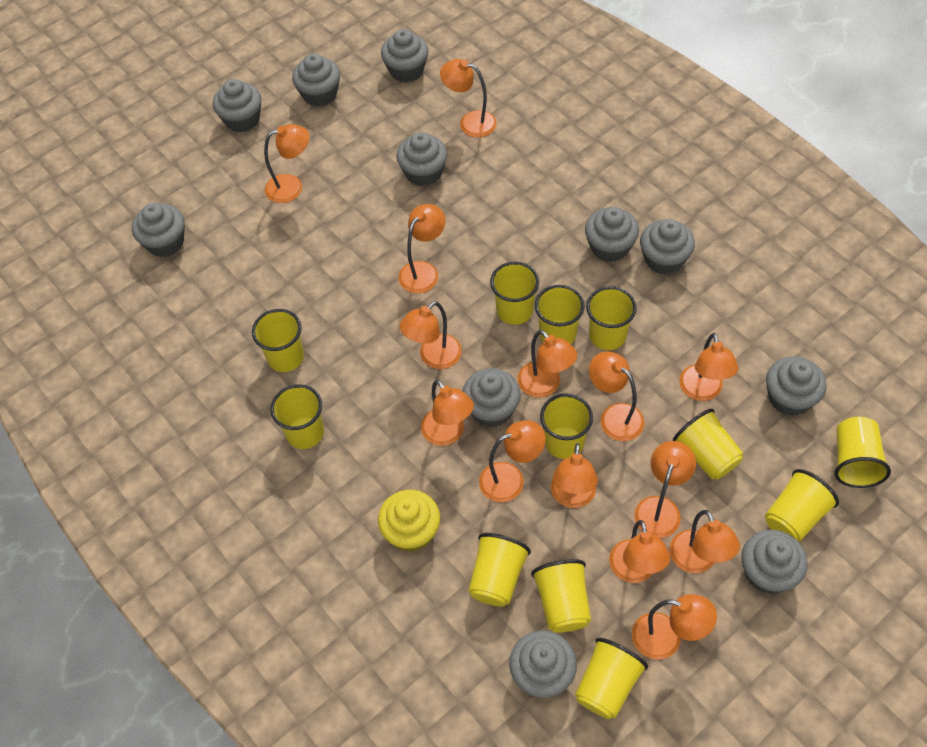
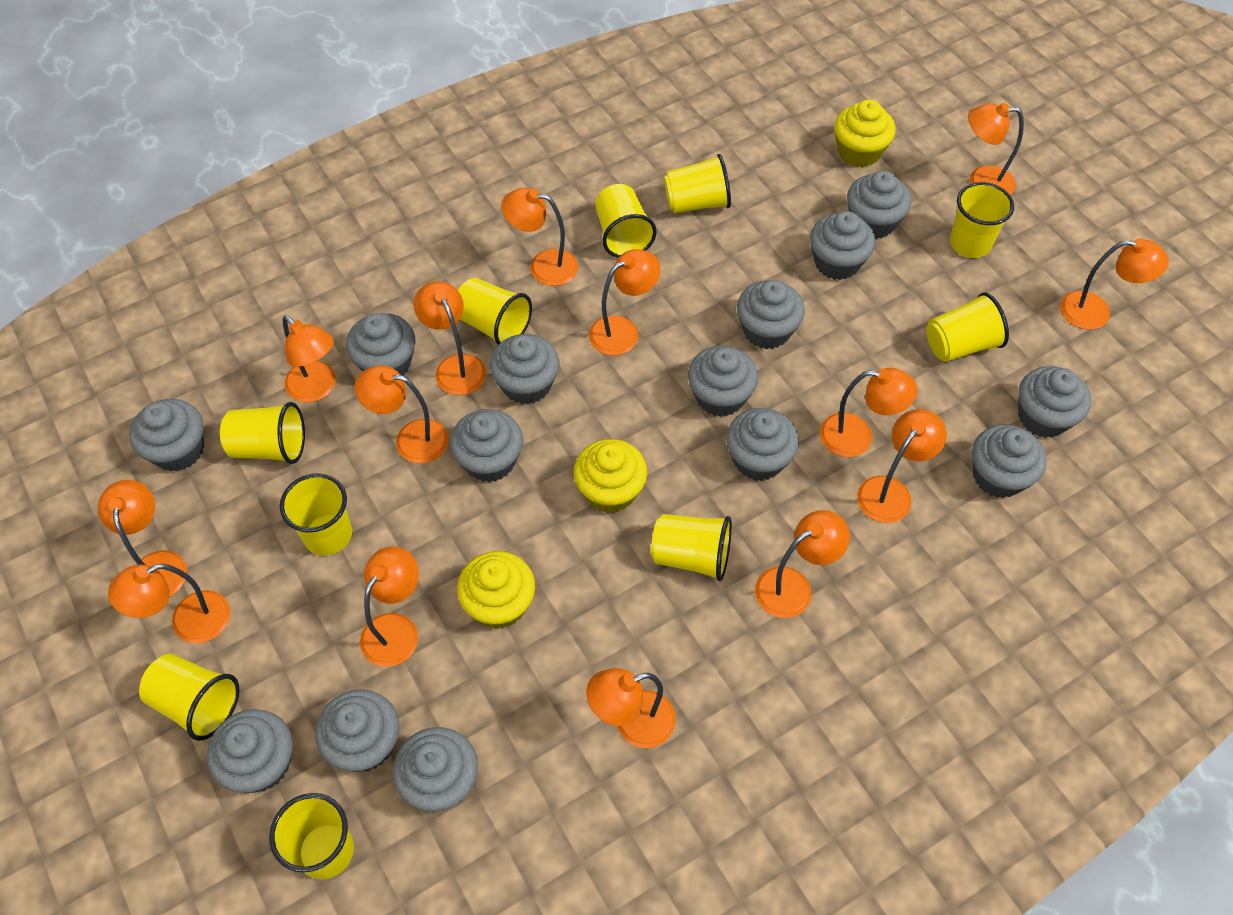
grey cupcake: [132,203,185,257] [213,79,262,133] [292,53,340,107] [381,29,428,83] [396,132,447,187] [462,368,521,427] [509,631,577,698] [585,207,639,262] [640,219,695,275] [741,530,807,594] [766,356,827,416] = 11 -> [129,399,204,471] [207,709,293,793] [315,689,399,772] [346,313,415,376] [393,727,478,812] [450,409,523,482] [490,334,559,405] [688,346,758,417] [726,408,799,481] [737,280,805,349] [810,211,875,280] [847,171,911,239] [972,424,1047,498] [1018,366,1091,438] = 14
yellow cup: [252,309,304,372] [270,384,324,449] [468,533,531,607] [490,262,539,325] [531,559,591,633] [535,285,585,344] [540,394,593,459] [575,638,648,719] [586,286,637,350] [673,409,744,480] [765,469,839,542] [834,417,891,488] = 12 -> [139,654,240,741] [220,402,305,464] [269,793,354,880] [280,473,352,555] [458,278,532,345] [595,184,656,258] [651,514,732,581] [664,154,731,214] [926,293,1009,362] [950,182,1014,258] = 10
yellow cupcake: [378,490,440,552] = 1 -> [457,551,535,629] [574,439,647,513] [834,99,896,167] = 3

